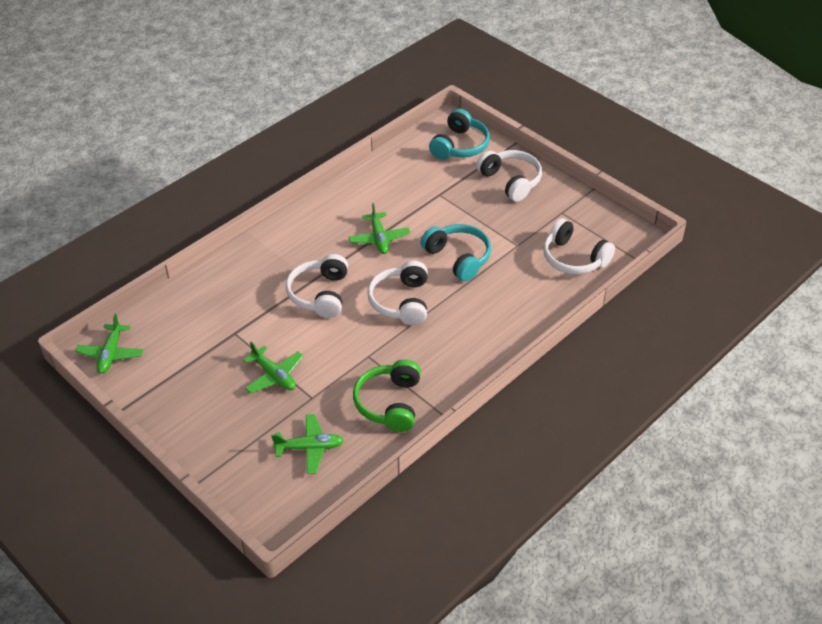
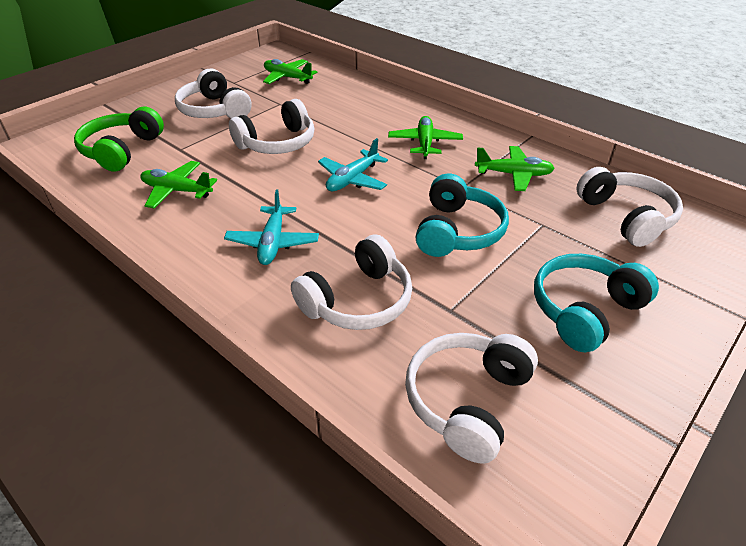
turquoise plane: none = 0 -> [224,190,319,265] [318,138,388,191] = 2
white headphones: [286,254,348,318] [367,261,428,325] [476,150,542,202] [543,218,615,275] = 4 -> [175,68,252,119] [229,99,314,154] [291,234,412,330] [405,333,538,464] [576,167,683,247] = 5

